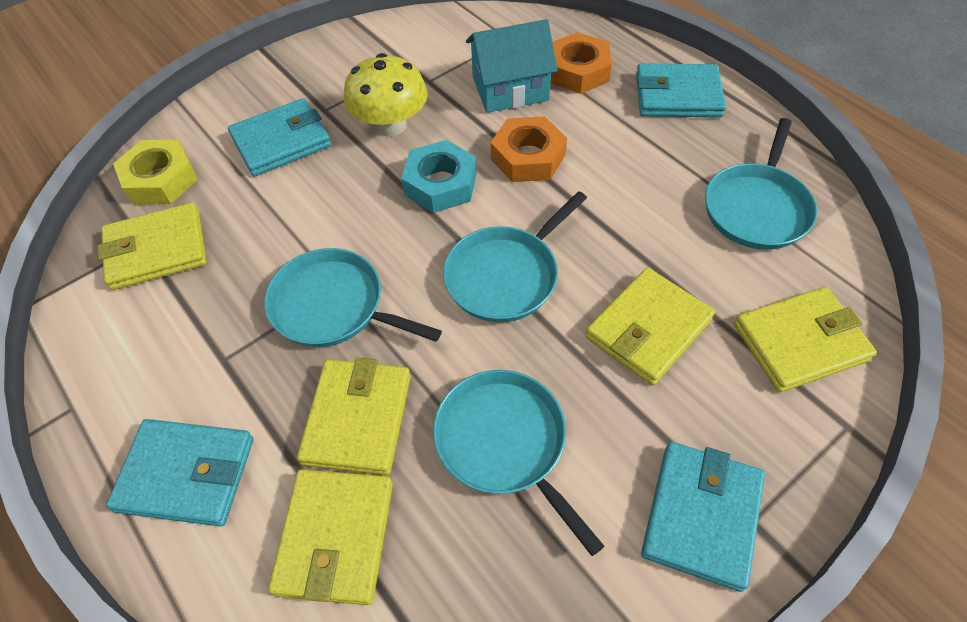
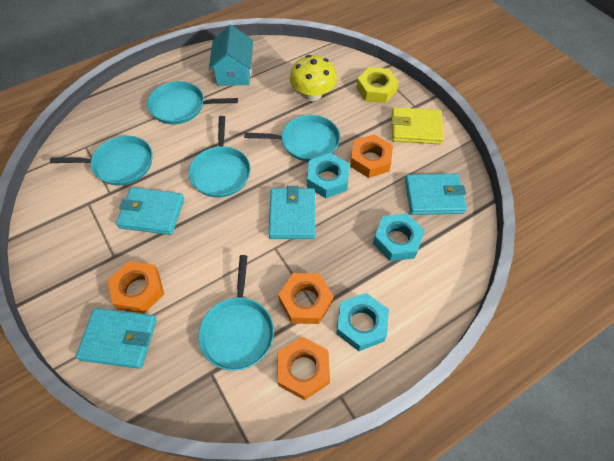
orange nut: [490,116,567,182] [551,32,612,94] = 2 -> [108,261,164,314] [277,337,330,400] [278,273,333,324] [350,134,393,178] = 4
turquoise nut: [401,140,477,213] = 1 -> [307,153,350,198] [336,293,389,351] [373,213,425,261] = 3
turquoise pan: [264,248,442,347] [433,370,604,556] [443,191,587,322] [705,118,817,250] = 4 -> [50,136,152,185] [147,81,238,124] [189,116,250,198] [198,255,274,371] [244,115,340,162] = 5
yellow wallet: [97,203,207,290] [268,469,393,605] [297,357,411,475] [585,268,715,385] [734,287,877,392] = 5 -> [392,107,444,145] = 1

